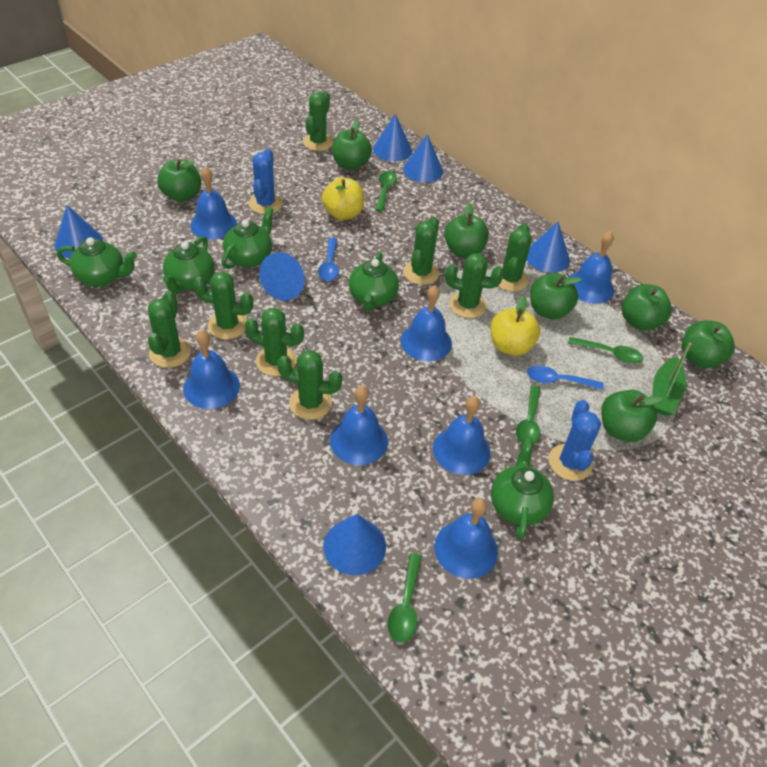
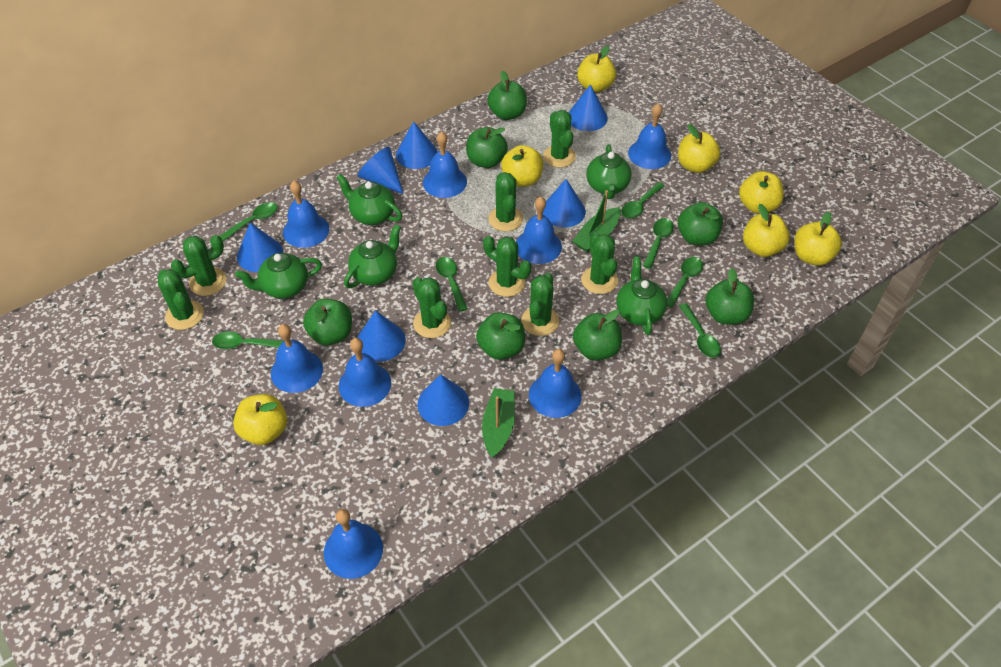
blue bell: [183,330,240,409] [190,166,237,240] [330,386,388,465] [401,285,452,361] [433,396,491,475] [434,498,498,579] [569,231,614,304] = 7 -> [271,324,323,393] [283,181,329,248] [324,509,383,579] [339,338,391,407] [423,131,467,198] [516,197,562,264] [529,349,582,418] [628,103,671,169] = 8
blue cactus: [249,149,283,214] [549,400,601,481] = 2 -> none = 0
blue cone: [55,205,103,259] [259,252,305,301] [323,514,386,575] [373,114,412,161] [403,134,443,183] [527,222,570,273] = 6 -> [237,223,283,272] [357,310,406,362] [358,147,403,194] [396,122,438,169] [417,374,469,426] [543,179,586,227] [568,84,608,131] = 7
blue spoon: [318,237,339,281] [527,365,604,390] = 2 -> none = 0
green boat: [652,343,691,416] = 1 -> [482,388,515,458] [573,190,621,252] = 2
green spoon: [375,171,397,212] [387,553,422,643] [516,385,541,445] [568,337,643,364] = 4 -> [212,331,284,349] [220,202,277,241] [436,257,468,312] [621,182,665,219] [643,218,674,269] [667,257,703,308] [679,303,721,358] = 7
yellow apple: [322,177,364,220] [490,296,540,356] = 2 -> [233,394,287,445] [501,145,543,187] [577,46,616,93] [678,124,720,173] [739,171,784,214] [743,204,790,257] [794,212,842,266] = 7

